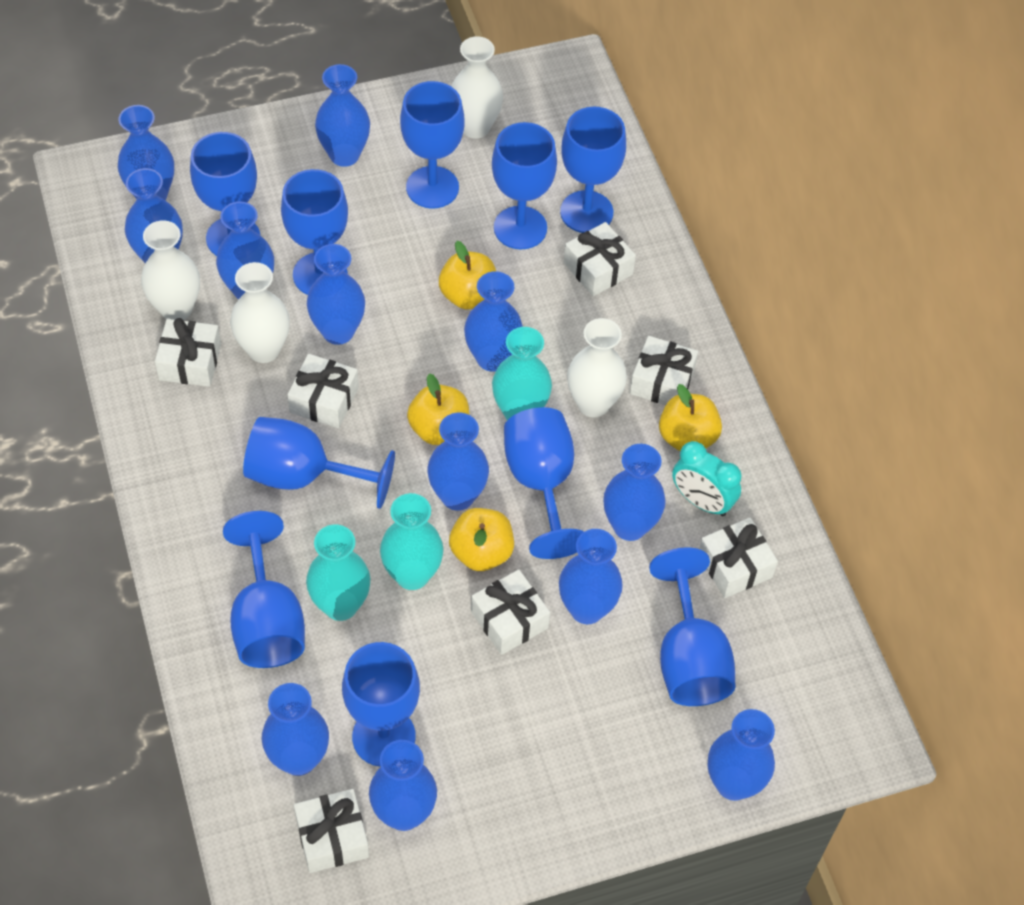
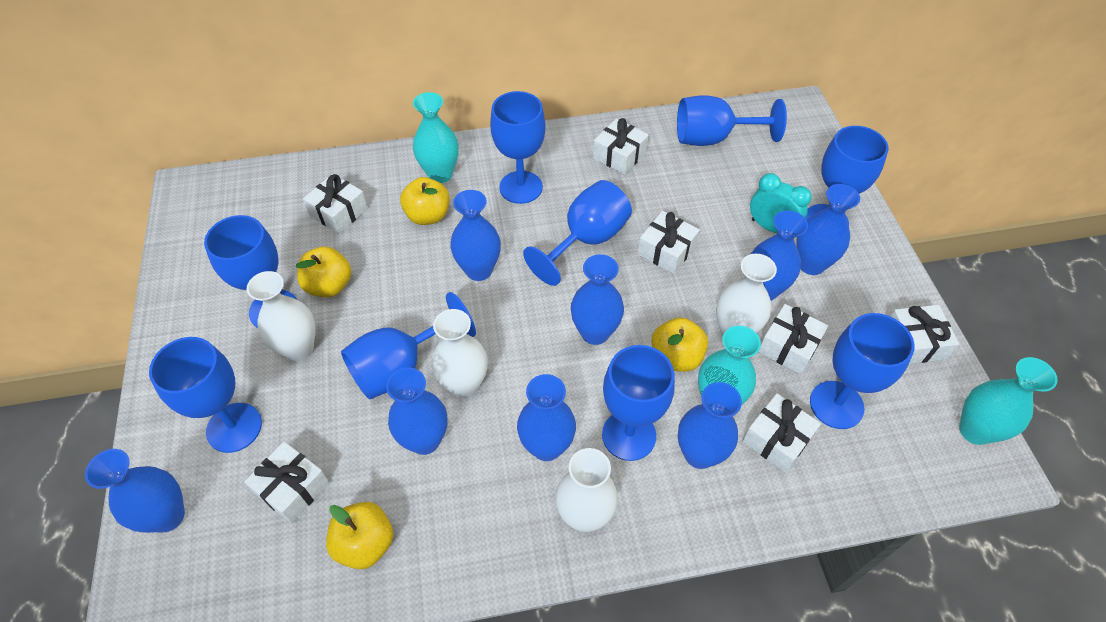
blue goblet: [190,132,260,256] [223,511,305,668] [243,417,395,509] [281,169,348,295] [342,642,420,767] [400,81,465,208] [492,122,557,250] [504,407,584,559] [560,107,626,233] [649,547,736,706] = 10 -> [149,337,262,453] [204,215,296,328] [341,292,476,399] [490,91,546,204] [523,180,632,286] [602,345,675,461] [677,95,787,146] [805,126,888,225] [810,313,914,429] = 9
blue vase: [118,105,174,200] [125,168,183,264] [216,202,274,300] [262,683,329,776] [307,244,365,345] [315,64,370,167] [369,740,437,831] [427,413,489,511] [464,271,523,372] [559,529,623,624] [604,444,666,541] [707,709,775,801] = 12 -> [85,449,185,533] [386,367,448,455] [450,190,501,281] [517,374,576,461] [571,254,624,345] [678,382,742,469] [751,211,808,301] [797,184,860,275] = 8

